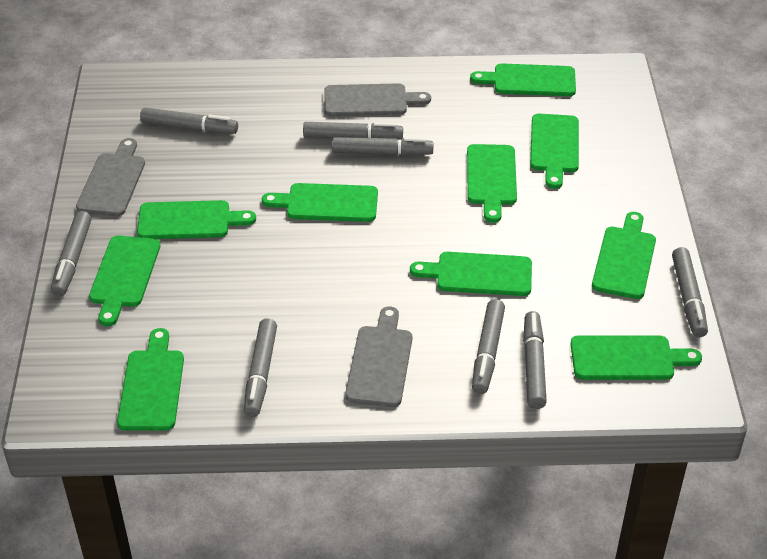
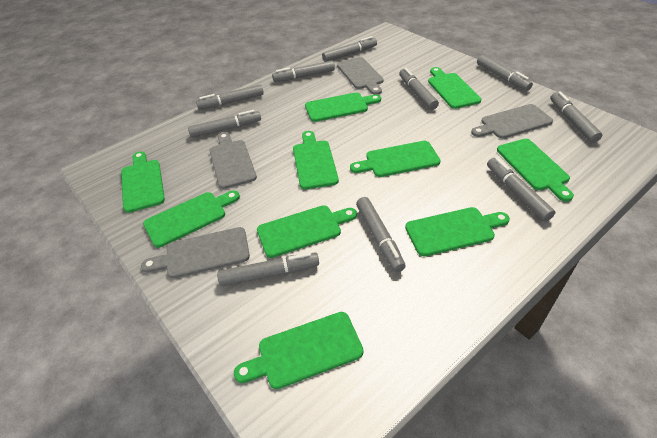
grey cutting board: [76,138,145,216] [324,83,431,116] [345,307,412,407] = 3 -> [141,227,250,279] [209,132,257,189] [337,57,384,95] [471,104,553,139] = 4
grey marker: [51,211,91,297] [140,107,238,134] [244,318,277,417] [303,122,403,139] [332,137,434,156] [472,299,505,394] [523,311,547,409] [672,247,708,337] = 8 -> [188,110,261,138] [196,85,264,110] [217,252,319,286] [272,60,335,82] [322,36,377,62] [356,197,406,272] [399,68,439,110] [477,55,533,91] [487,158,555,221] [550,91,602,143] = 10

